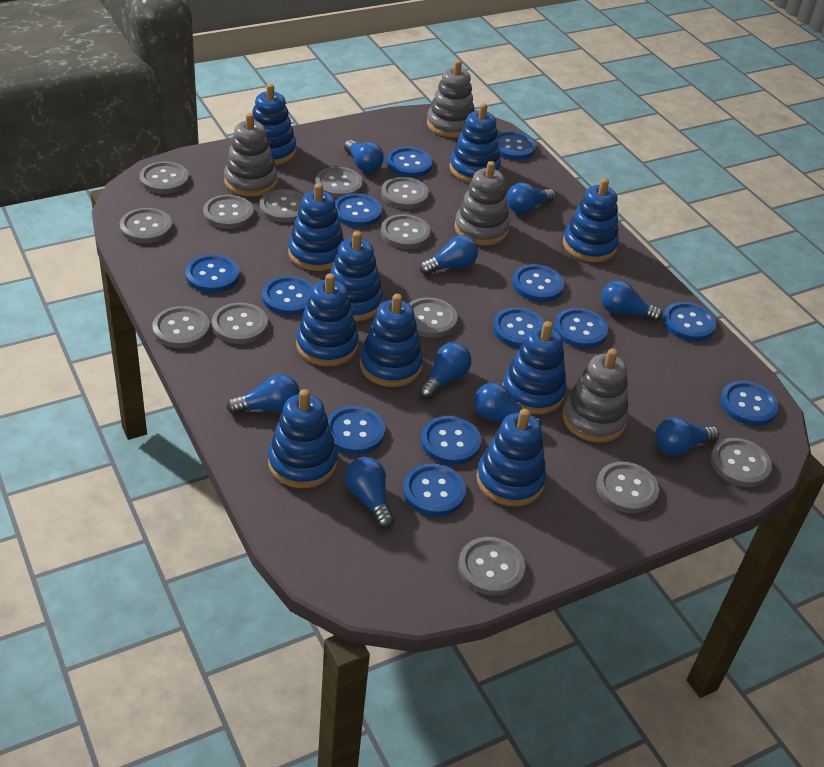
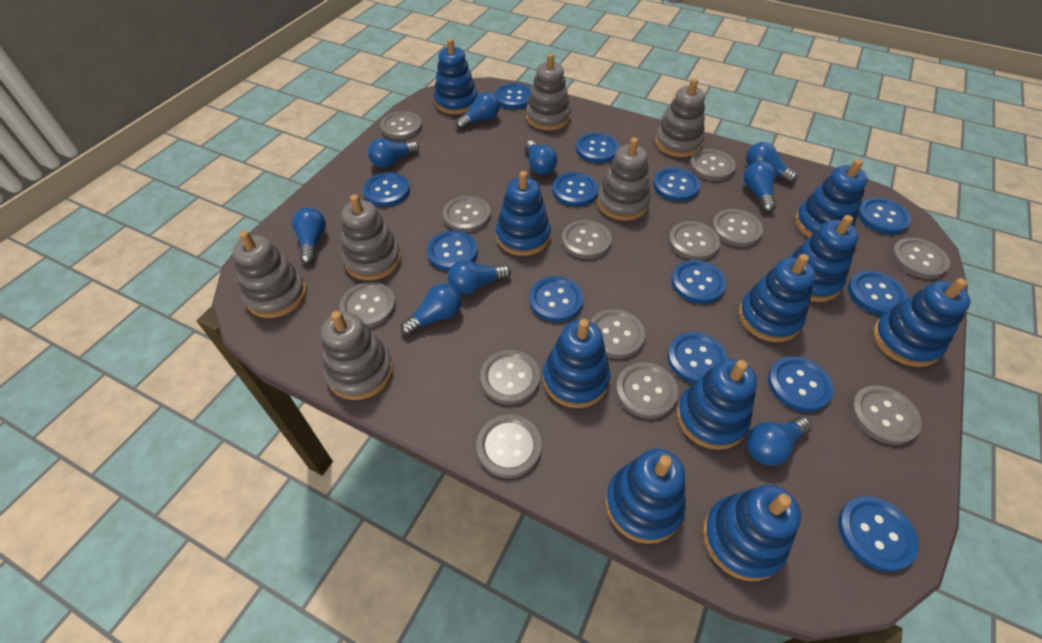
grey stacking toy: [224,113,278,197] [427,60,474,138] [454,161,510,245] [562,349,629,442] = 4 -> [232,231,307,318] [321,311,393,400] [341,194,401,280] [526,53,571,130] [597,137,651,221] [655,78,705,157] = 6

